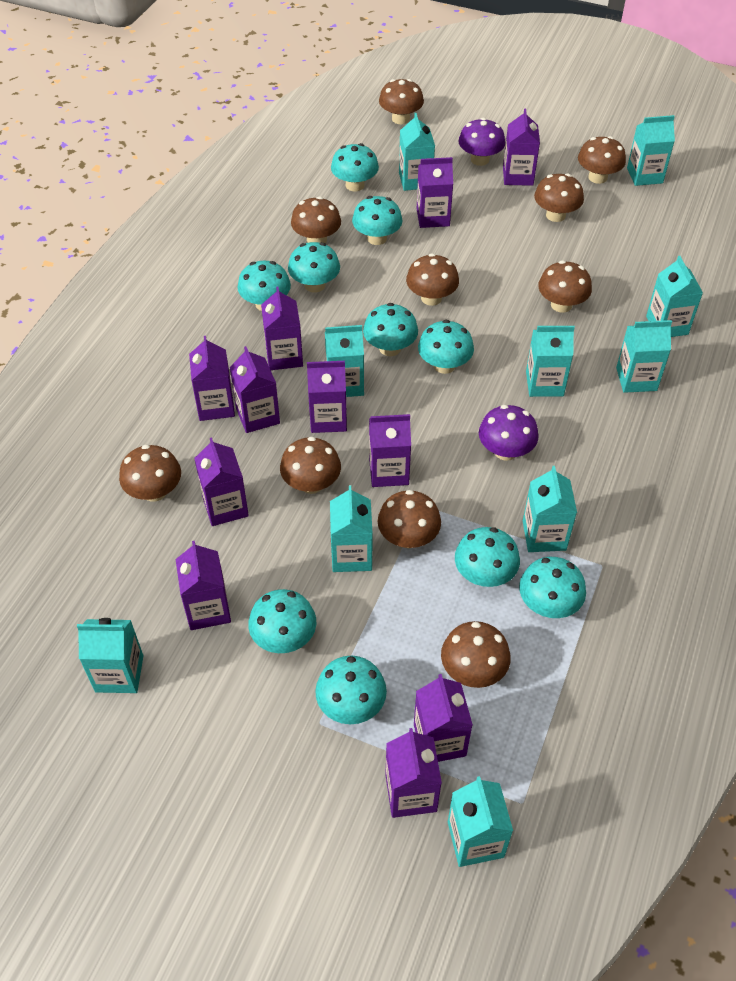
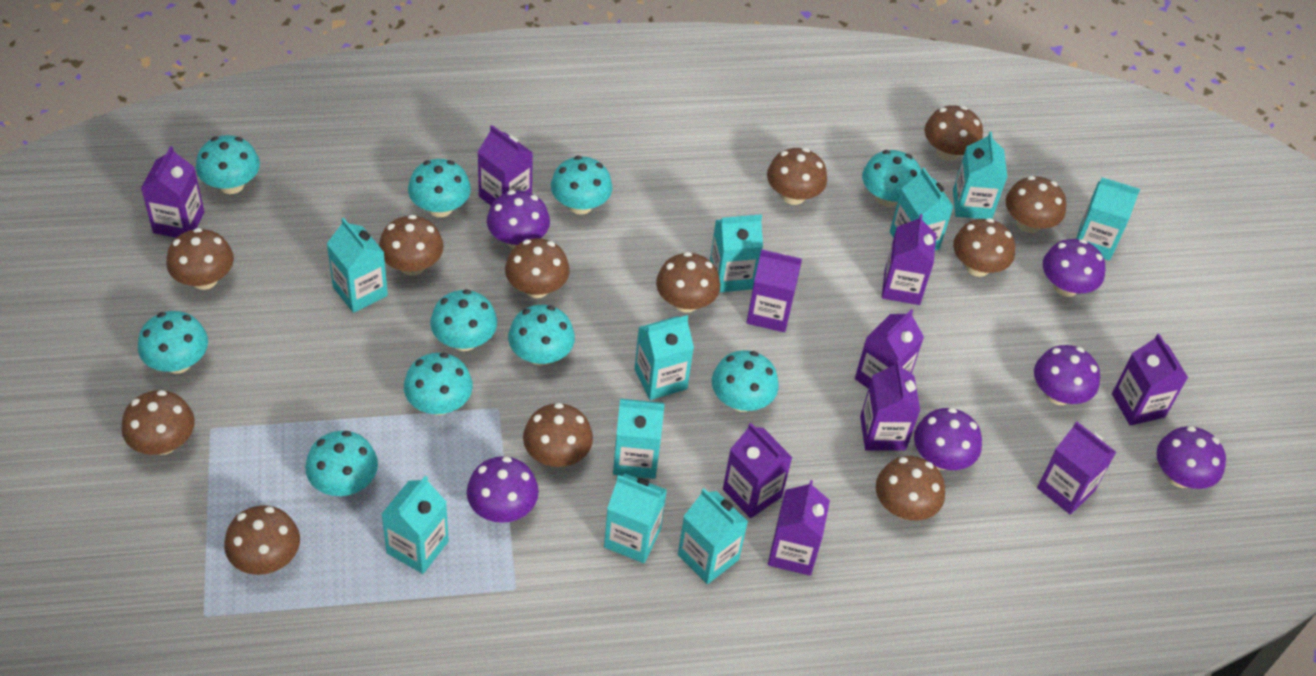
brown mushroom: [119,445,181,502] [280,437,341,494] [291,196,341,243] [378,490,441,548] [379,79,424,124] [406,253,459,306] [441,621,511,688] [534,173,584,222] [538,260,592,313] [578,136,626,184] = 10 -> [121,390,195,455] [166,228,234,290] [224,505,300,575] [379,215,444,276] [505,238,570,298] [523,403,593,467] [656,252,720,313] [767,148,827,205] [876,456,945,521] [925,105,983,161] [953,218,1015,277] [1006,176,1066,233] = 12
purple carton: [176,541,231,630] [189,336,235,421] [194,438,249,526] [230,346,280,433] [261,287,303,370] [307,361,347,433] [369,414,411,487] [385,728,442,818] [414,674,473,762] [417,157,453,228] [503,109,540,186] = 11 -> [141,146,204,238] [478,125,533,205] [723,423,793,518] [746,249,802,332] [768,480,830,576] [855,309,924,389] [860,360,920,451] [882,214,936,305] [1037,421,1116,515] [1112,334,1188,426] = 10
purple mushroom: [459,118,505,166] [479,405,539,461] = 2 -> [467,456,539,523] [487,190,550,248] [914,408,982,470] [1034,345,1100,405] [1043,239,1105,297] [1157,426,1226,489] = 6

